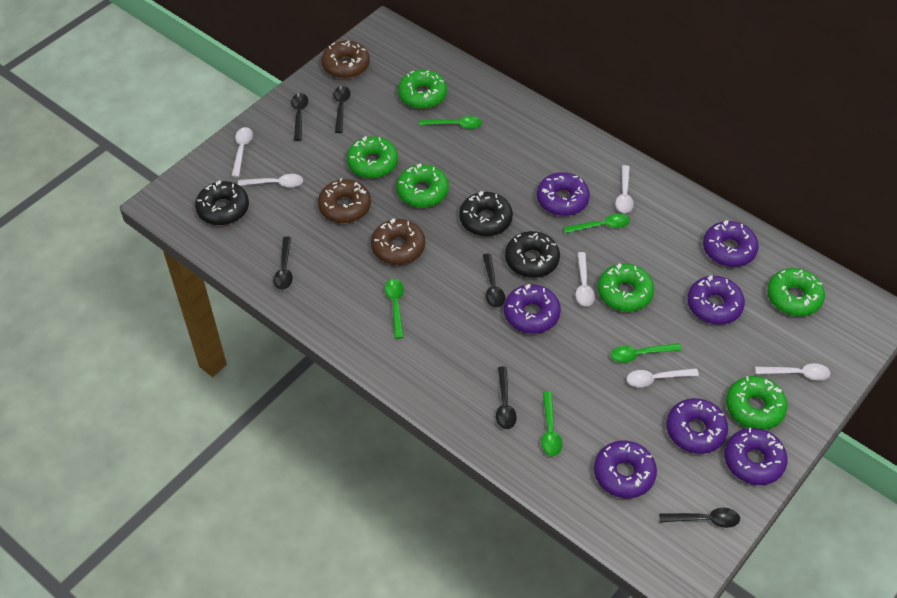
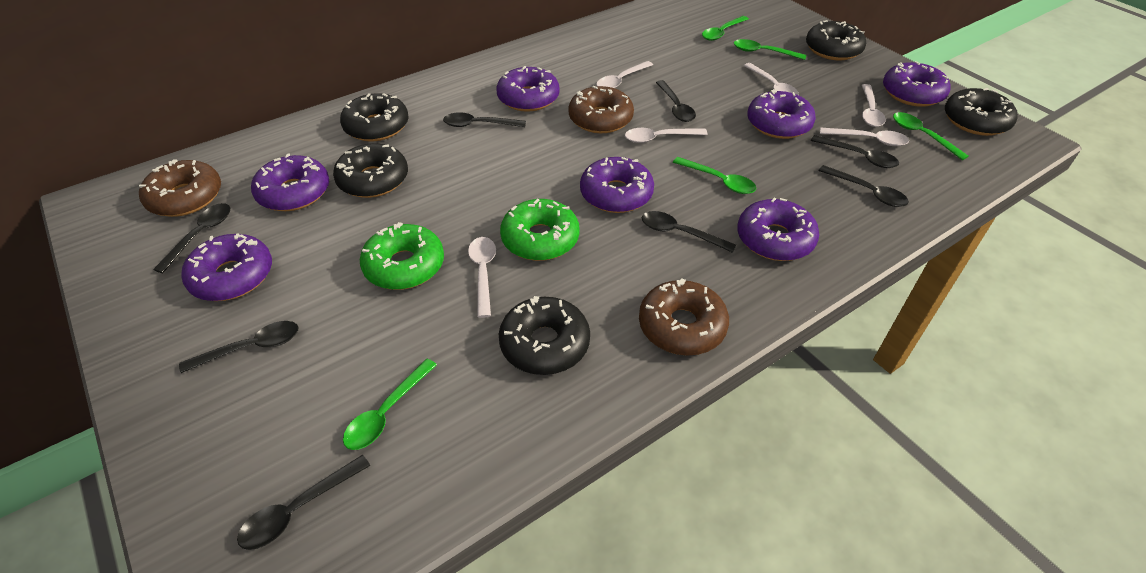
black donut: [195,180,249,225] [459,191,513,236] [505,231,560,278] = 3 -> [333,143,408,198] [340,93,409,141] [499,296,590,375] [806,20,866,60] [945,88,1018,136] = 5
black spoon: [273,237,293,290] [291,93,308,141] [334,86,350,133] [483,254,505,308] [496,366,517,429] [659,508,740,528] = 6 -> [153,203,230,273] [179,321,298,373] [237,455,370,550] [443,112,526,127] [642,211,736,253] [656,80,696,122] [811,135,899,168] [818,165,909,207] = 8
green donut: [347,136,398,178] [396,163,449,208] [398,70,447,109] [598,263,654,312] [726,376,787,430] [767,268,825,316] = 6 -> [360,222,444,290] [500,199,579,261] = 2

